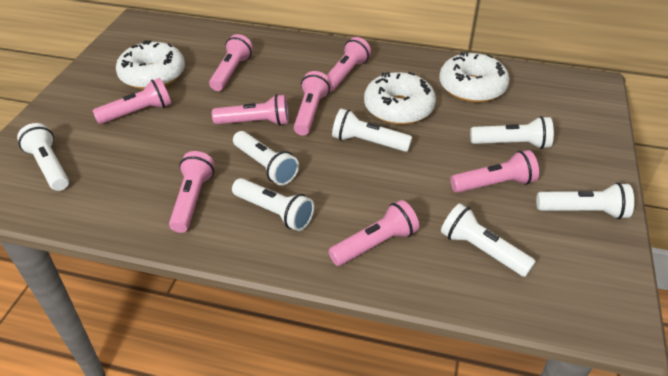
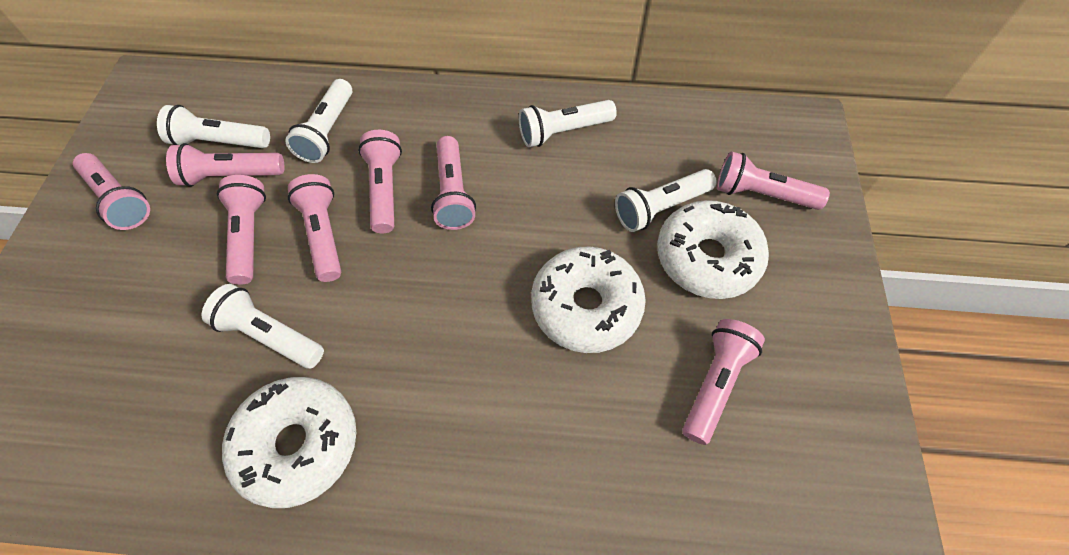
white flashlight: [17,123,69,191] [232,178,314,231] [233,131,299,185] [332,108,412,152] [441,203,536,277] [470,116,554,149] [536,182,634,219] = 7 -> [157,105,270,148] [202,284,324,369] [285,79,353,163] [519,100,617,147] [615,169,717,232] = 5

